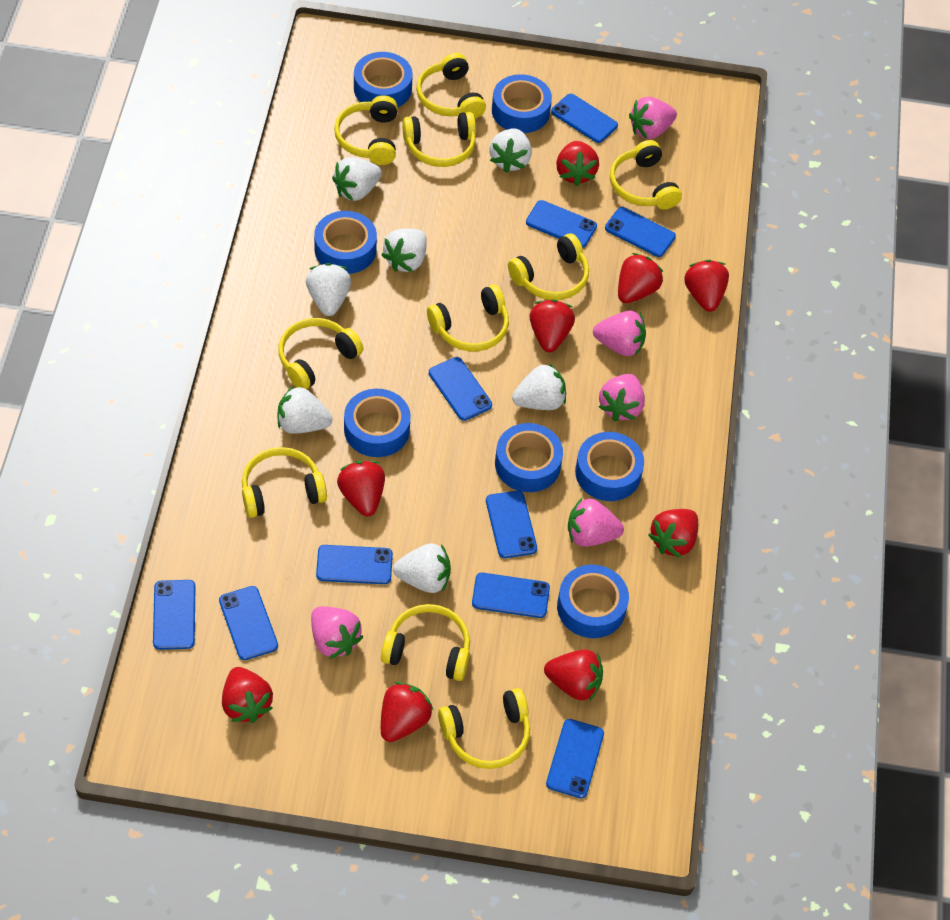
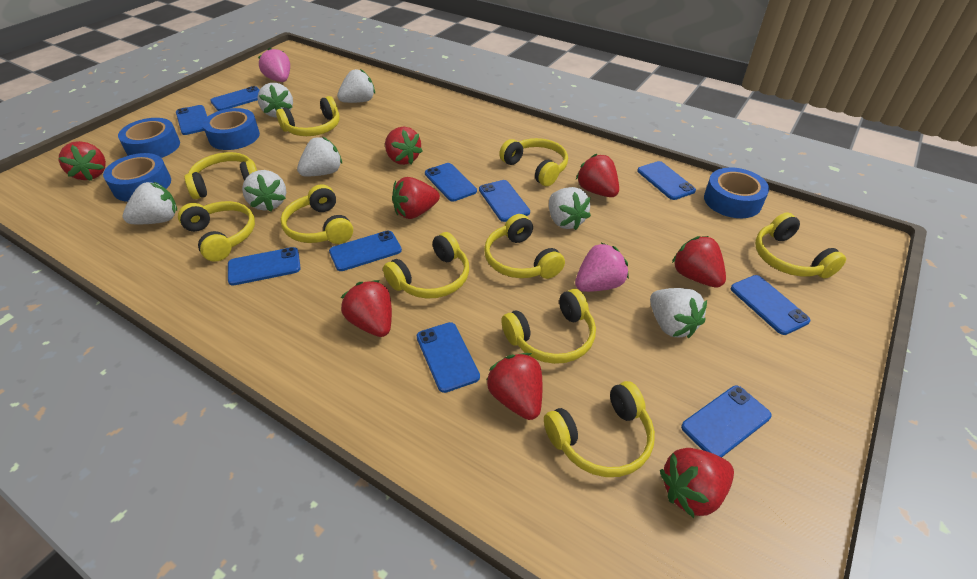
blue tape: [314,211,377,274] [344,389,411,457] [354,52,413,107] [492,74,552,133] [495,423,563,492] [557,565,629,638] [575,432,644,501] = 7 -> [103,153,171,202] [118,118,180,158] [203,108,260,150] [704,167,769,218] = 4
pink strawberry: [311,606,364,659] [568,498,624,547] [593,311,646,356] [599,374,645,422] [629,97,677,139] = 5 -> [258,48,290,82] [575,243,629,292] = 2
red strawberry: [222,667,273,723] [337,461,385,516] [381,682,433,742] [529,300,575,352] [544,649,603,701] [556,141,599,186] [618,253,663,303] [648,509,698,558] [684,260,729,312] = 9 -> [58,141,106,181] [341,280,392,337] [385,127,423,165] [392,177,440,219] [486,353,542,420] [576,154,619,197] [660,448,734,518] [672,236,726,288] = 8

